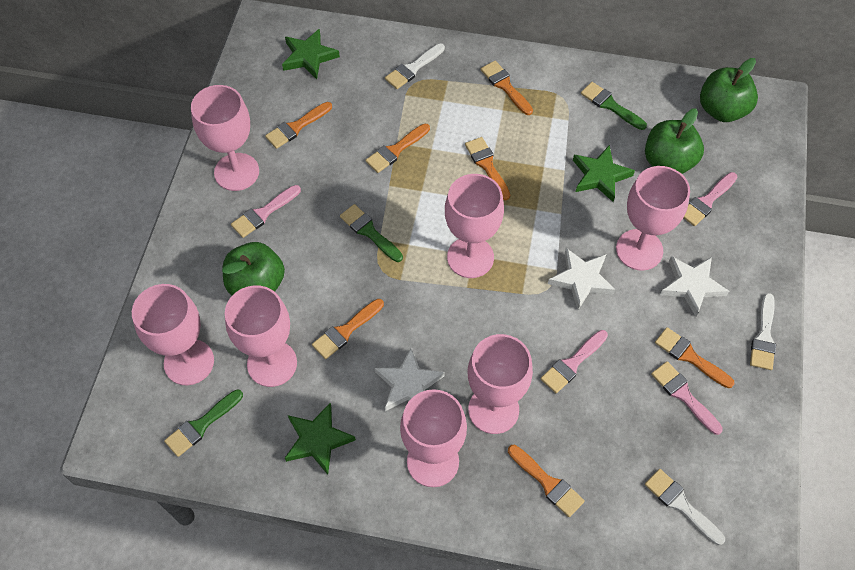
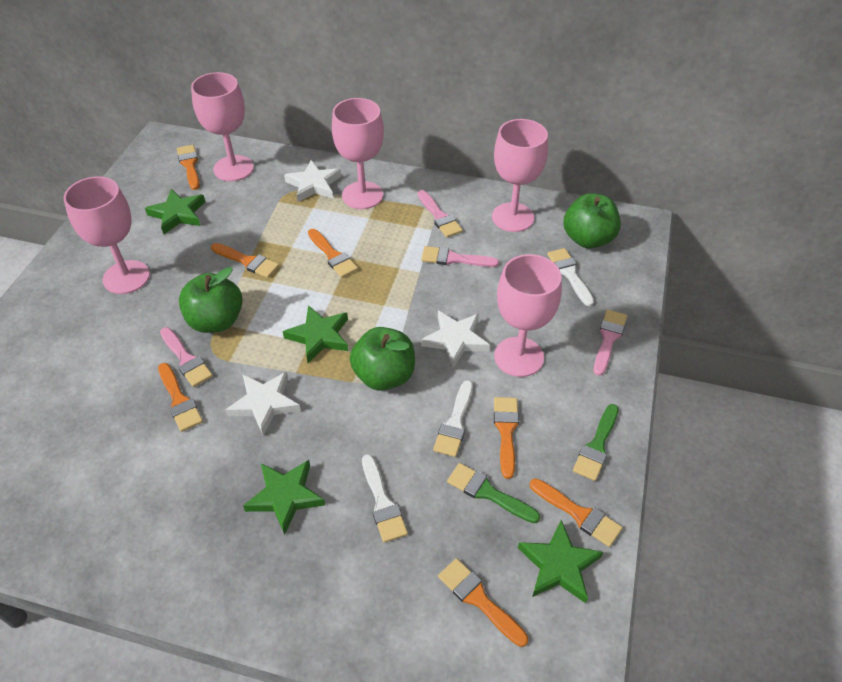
green brush: [164,390,243,457] [340,204,403,262] [581,82,647,130] = 3 -> [447,463,540,523] [573,404,619,481] = 2
green star: [282,29,340,79] [285,403,356,475] [573,145,635,202] = 3 -> [145,189,205,234] [243,460,325,535] [283,305,348,363] [518,520,603,603] = 4
pink goblet: [132,284,214,385] [191,85,259,191] [225,285,297,387] [400,389,467,487] [445,174,504,278] [468,334,533,434] [616,166,690,271] = 7 -> [64,176,150,294] [191,72,254,181] [332,98,384,209] [492,119,548,232] [494,254,562,377] = 5

